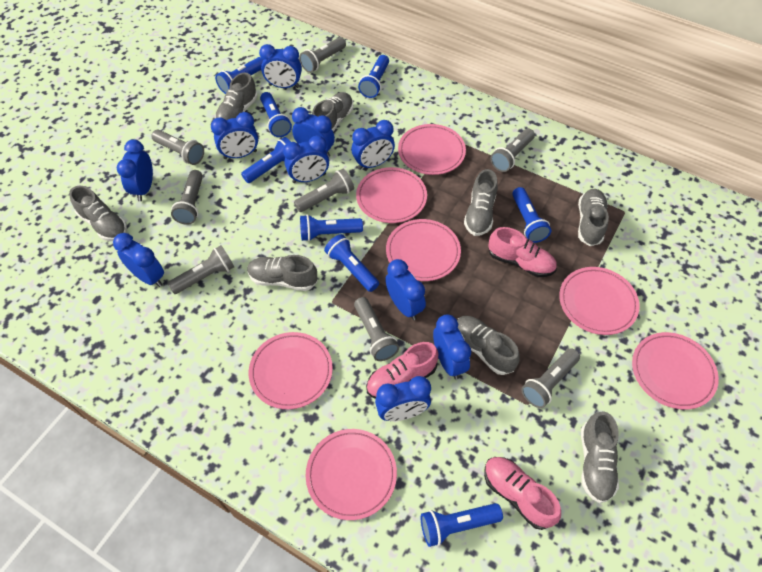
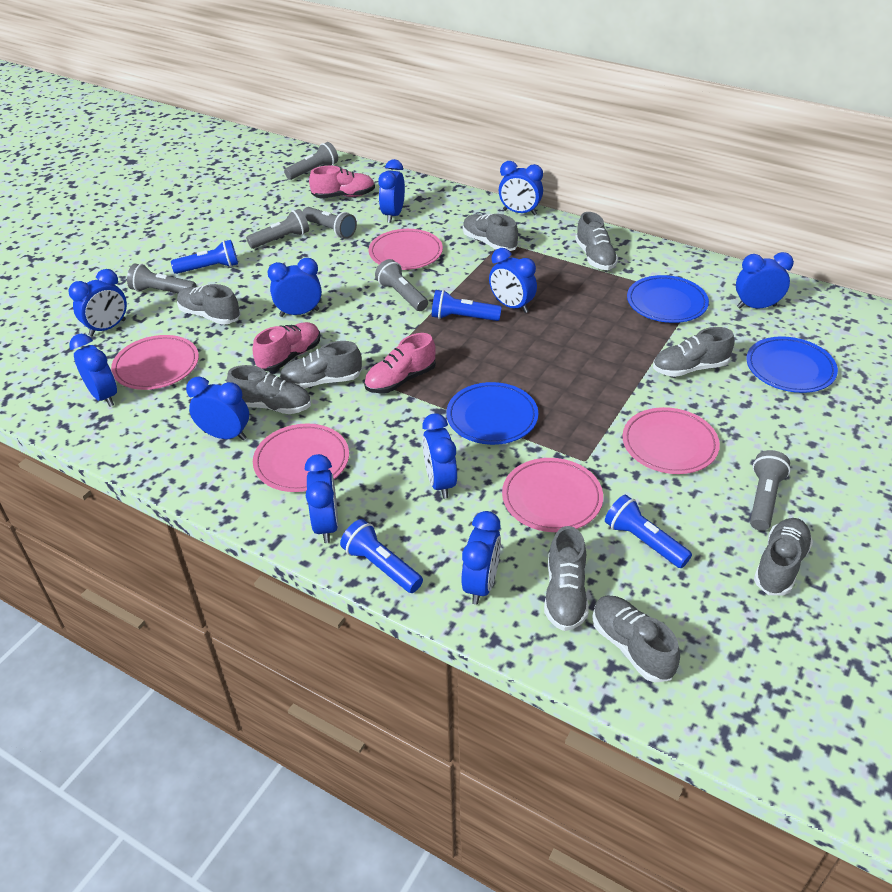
blue clock: [113,233,164,287] [117,140,153,201] [211,112,258,159] [259,44,302,88] [283,135,329,183] [292,107,335,157] [352,120,395,170] [375,376,431,421] [385,259,426,320] [433,315,471,379] = 10 -> [68,269,127,336] [69,334,117,407] [186,377,249,440] [268,258,322,317] [305,454,338,543] [378,159,405,223] [422,413,457,499] [462,511,501,605] [489,248,537,313] [499,161,543,215] [736,252,794,309] = 11
blue flashlight: [215,57,263,94] [241,137,291,183] [260,92,292,137] [300,214,363,241] [324,234,379,292] [358,55,389,98] [421,503,503,547] [512,187,551,243] = 8 -> [171,240,238,274] [340,519,423,593] [432,290,502,321] [605,495,692,568] = 4
blue plate: none = 0 -> [446,382,538,445] [627,275,709,323] [746,336,838,393] = 3
grey flashlight: [151,130,204,165] [167,245,234,294] [171,170,203,225] [294,169,354,212] [299,37,346,73] [354,297,399,361] [490,129,535,172] [521,348,580,408] = 8 -> [127,264,197,293] [246,209,309,249] [284,142,338,180] [303,207,357,239] [375,259,428,311] [750,450,791,531] = 6
grey shoe: [69,186,127,241] [215,73,258,120] [247,255,317,291] [312,92,353,132] [457,316,520,375] [464,169,498,236] [578,189,609,246] [581,411,619,503] = 8 -> [177,284,240,325] [226,365,311,414] [279,341,362,389] [463,214,518,251] [544,526,589,631] [575,212,618,270] [592,595,680,682] [653,327,734,377] [754,518,813,595] = 9
pink plate: [249,332,333,409] [306,429,397,520] [356,167,427,223] [386,219,461,281] [398,124,466,175] [559,267,640,335] [632,332,719,410] = 7 -> [111,335,199,390] [253,424,349,492] [369,229,443,270] [502,458,603,532] [622,407,720,474] = 5

